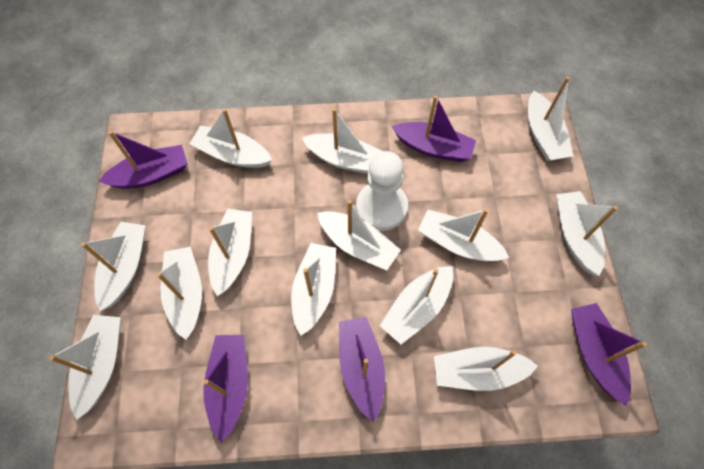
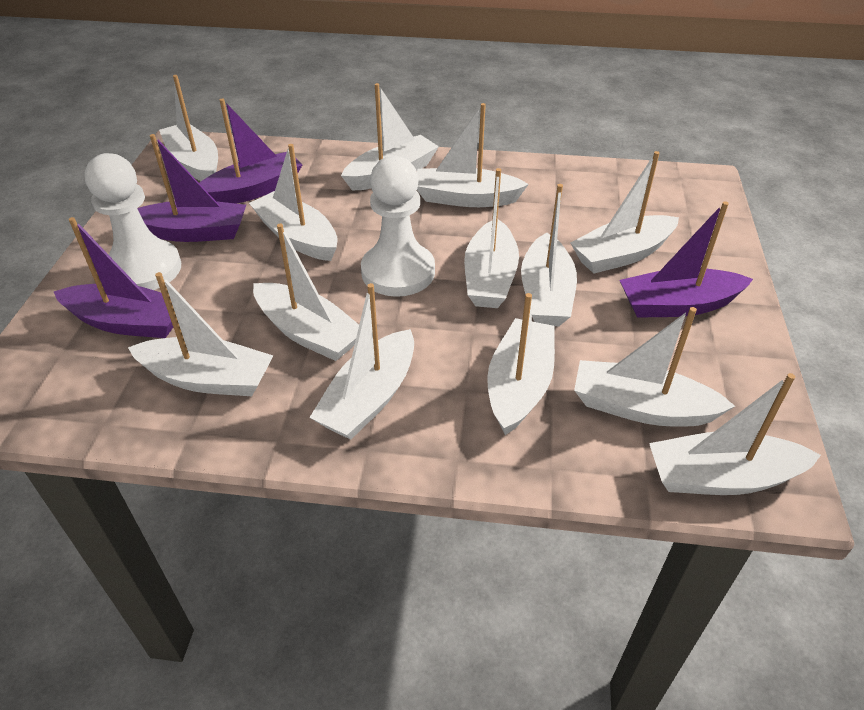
purple boat: [98,131,188,189] [203,335,248,443] [339,317,385,422] [392,95,476,162] [571,303,647,406] = 5 -> [54,217,173,338] [137,134,246,242] [199,98,303,204] [620,201,753,318] = 4
white pawn: [356,151,408,231] = 1 -> [85,153,181,290] [361,156,435,297] = 2

